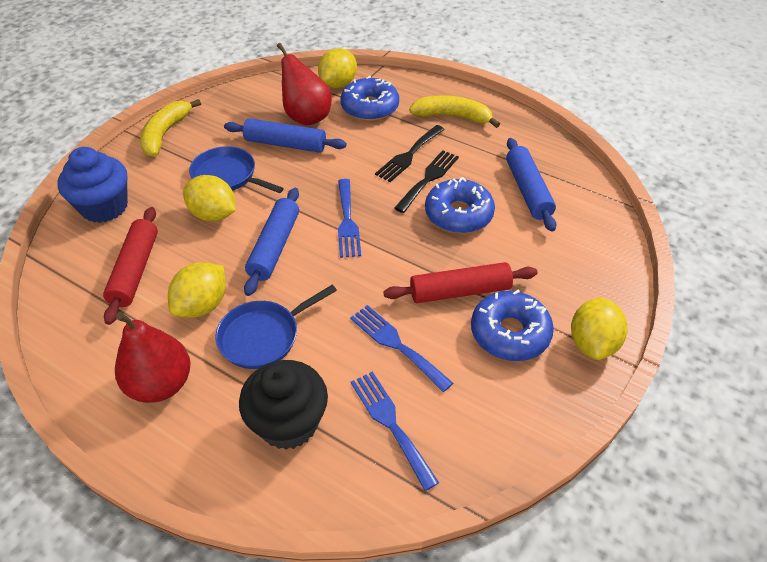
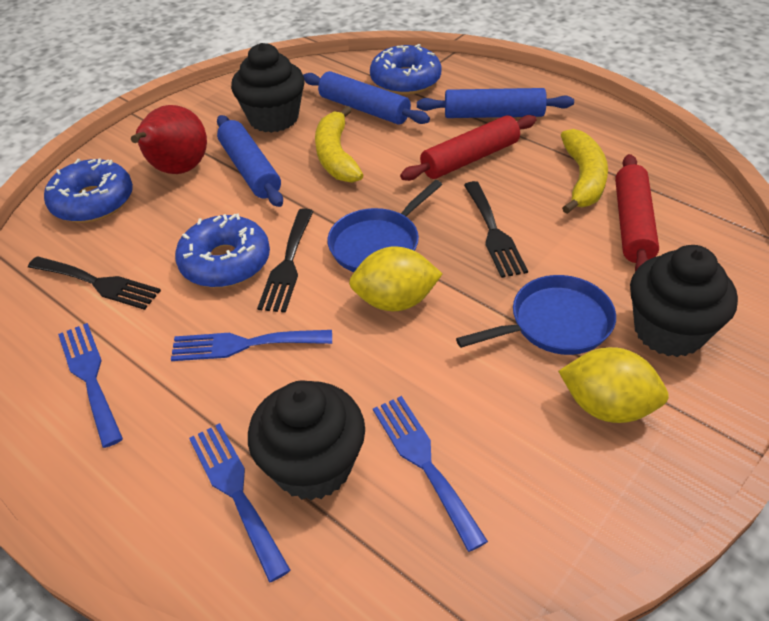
black cupcake: [239,360,328,450] = 1 -> [231,43,304,133] [248,380,365,500] [630,245,738,357] = 3
black fork: [375,125,445,182] [394,150,459,213] = 2 -> [28,256,161,310] [257,208,314,313] [464,181,528,278] = 3
blue cupcake: [58,147,128,223] = 1 -> none = 0
blue fork: [338,179,361,258] [350,305,453,392] [351,371,439,491] = 3 -> [58,323,123,448] [171,330,332,361] [189,423,291,582] [373,396,488,552] = 4
red pear: [115,312,191,403] [277,43,332,126] = 2 -> [131,105,207,174] = 1
yellow lemon: [168,262,226,318] [183,175,236,221] [318,48,357,88] [571,298,627,360] = 4 -> [349,247,442,311] [558,347,669,423] = 2

